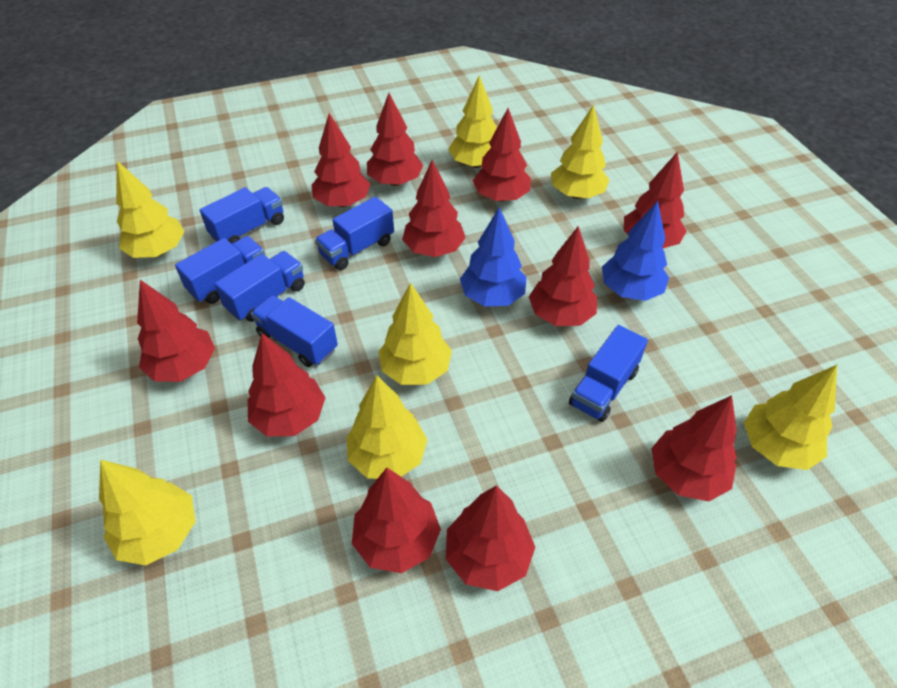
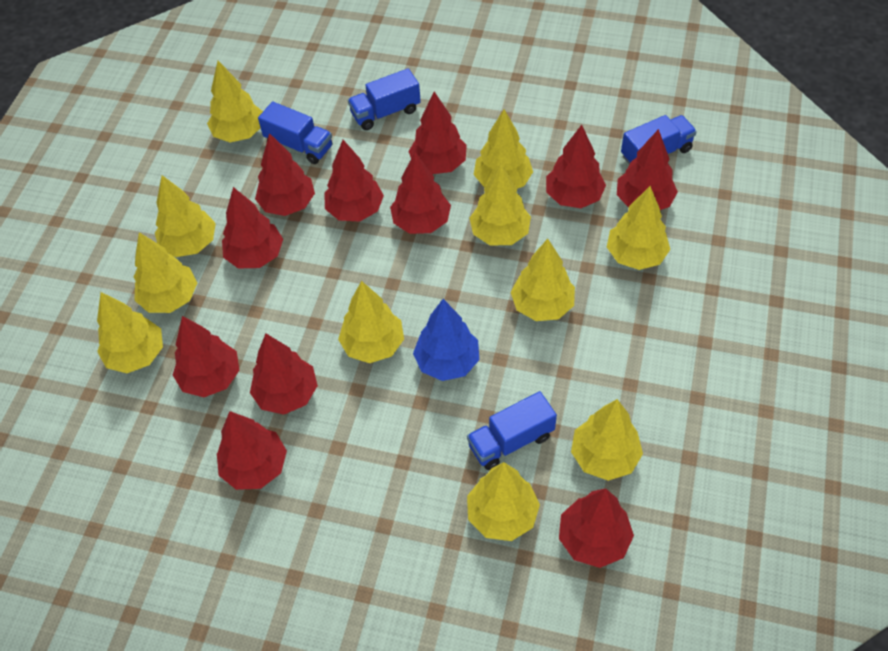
blue tree: [460,207,527,306] [602,201,669,301] = 2 -> [413,299,479,381] = 1
blue truck: [175,236,265,304] [200,187,284,244] [215,251,305,322] [251,295,338,367] [315,197,394,270] [569,325,648,422] = 6 -> [258,101,332,164] [348,68,421,130] [467,391,557,470] [621,115,697,165] = 4
yellow tree: [99,460,195,565] [116,161,185,258] [347,375,427,479] [378,282,452,385] [448,75,497,168] [551,104,609,199] [744,365,837,470] = 7 -> [97,292,163,373] [133,232,197,313] [155,175,216,257] [207,61,263,143] [338,281,404,363] [467,462,540,541] [470,163,531,245] [474,109,533,189] [511,239,575,321] [571,399,643,481] [607,186,670,270] = 11

